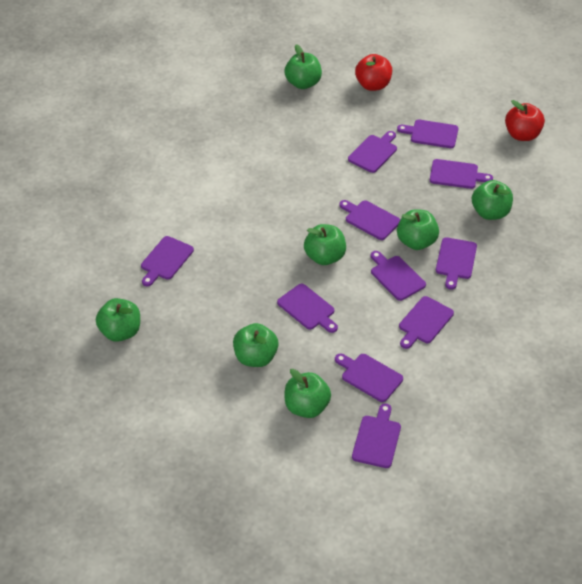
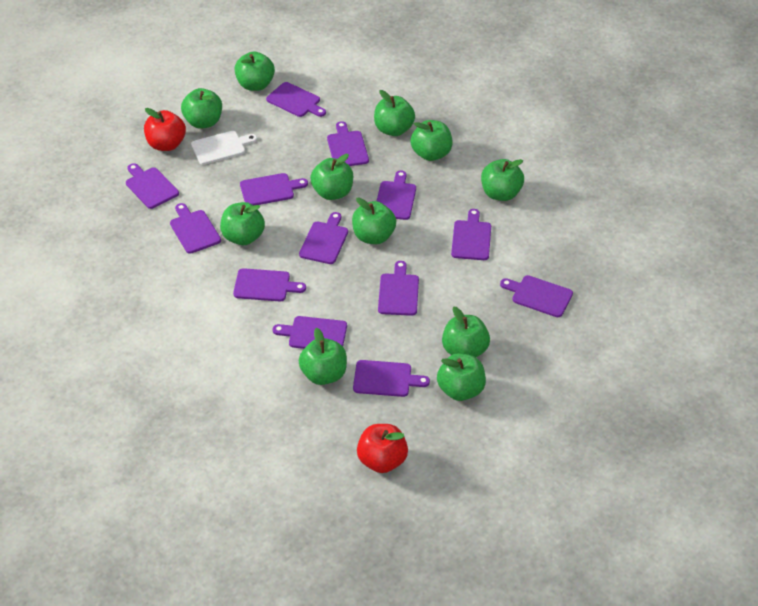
green apple: [96,298,140,342] [233,323,278,367] [285,44,322,89] [285,369,331,418] [304,224,346,265] [397,209,439,250] [472,180,513,220] = 7 -> [181,88,222,129] [220,202,265,245] [234,51,275,91] [299,328,347,385] [310,154,353,200] [352,197,396,244] [374,90,415,136] [411,120,453,161] [437,353,486,401] [442,307,490,357] [481,159,524,201] = 11
purple cutting board: [141,236,194,286] [277,284,338,333] [335,353,403,402] [339,200,401,240] [348,131,397,173] [352,403,401,468] [370,251,426,301] [397,120,459,148] [399,296,454,349] [430,159,493,189] [436,237,477,290] = 11 -> [126,163,179,209] [170,203,221,254] [233,268,306,301] [240,173,308,206] [266,82,326,117] [273,316,347,349] [299,212,348,264] [327,121,369,166] [353,360,430,397] [377,170,416,220] [378,261,419,316] [451,209,491,260] [500,275,573,317] = 13
white cutting board: none = 0 -> [191,131,257,165] = 1

